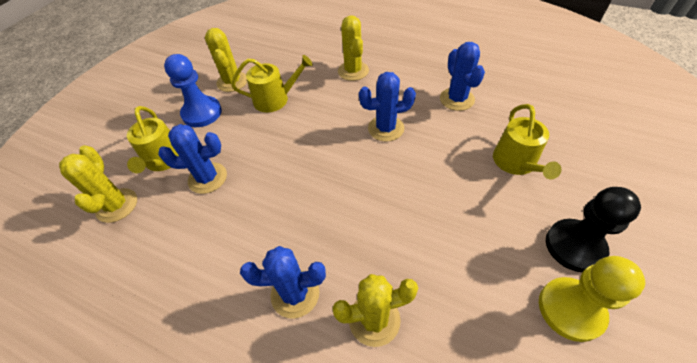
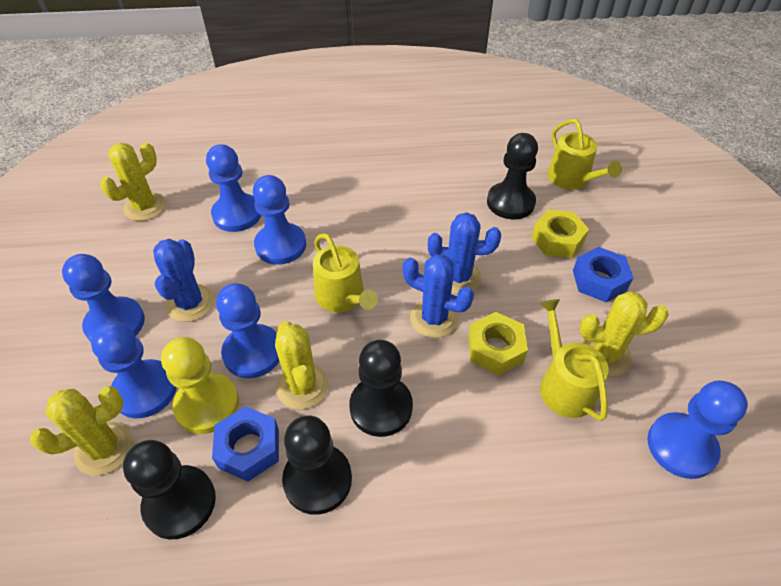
black pawn: [546,187,641,272] = 1 -> [123,440,216,540] [282,415,352,515] [349,340,413,437] [487,133,538,219] = 4
blue cactus: [158,124,227,194] [240,246,326,319] [359,72,416,142] [440,42,485,111] = 4 -> [153,239,214,322] [403,254,474,338] [428,212,501,294] = 3
blue nut: none = 0 -> [212,406,279,482] [573,247,633,302] = 2
blue pawn: [164,54,222,127] = 1 -> [62,254,145,342] [91,322,177,418] [206,144,261,232] [216,283,279,378] [253,175,306,265] [647,380,748,479] = 6
yellow nut: none = 0 -> [468,312,528,375] [531,210,589,258] = 2

